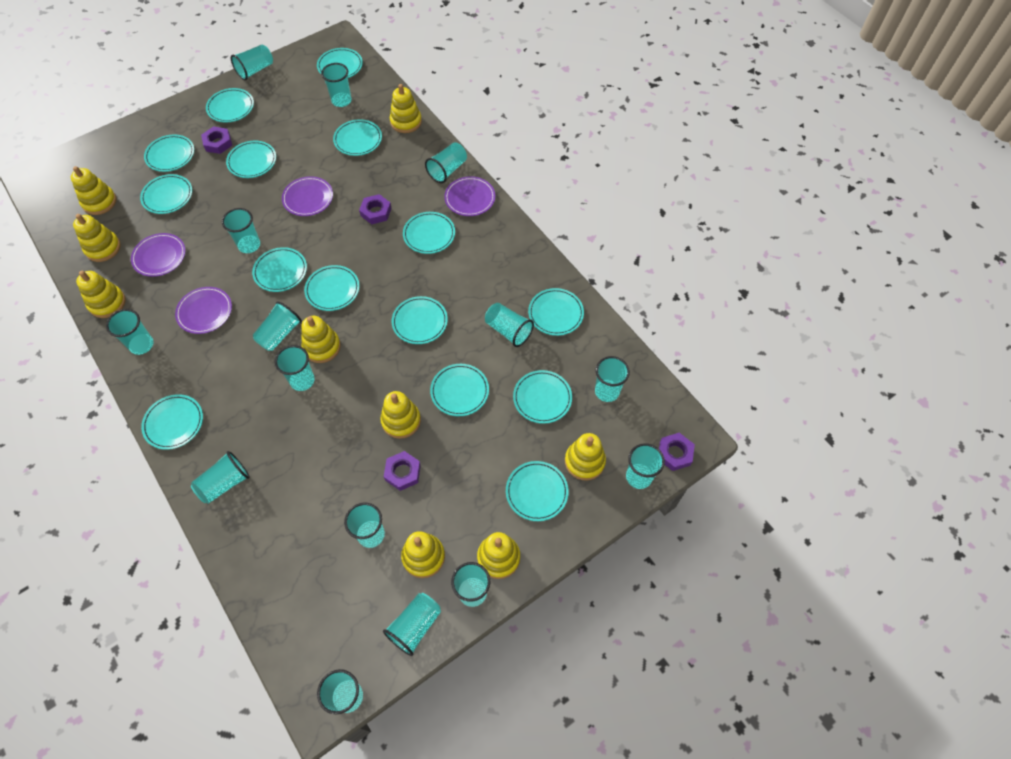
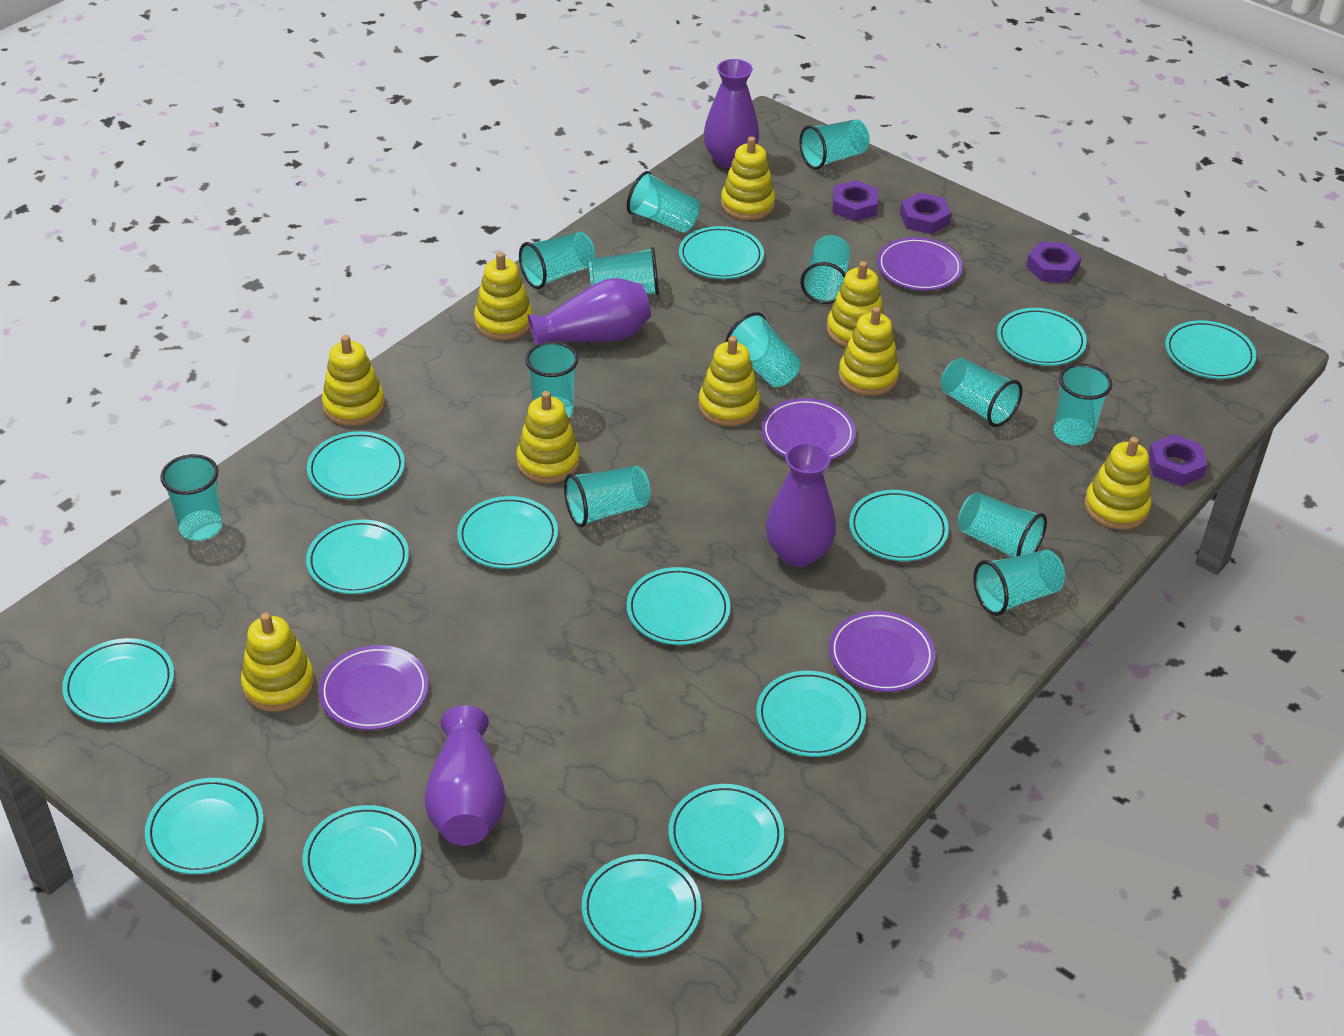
purple vase: none = 0 -> [424,705,506,846] [528,278,651,345] [703,59,759,168] [766,442,836,567] = 4
turquoise cup: [106,309,153,355] [191,451,250,504] [222,208,260,253] [231,44,273,80] [253,301,302,351] [275,345,315,391] [317,669,363,714] [321,63,351,107] [344,503,385,548] [383,593,441,656] [425,142,467,183] [451,562,490,607] [485,303,534,347] [595,356,630,402] [626,443,665,489] = 15 -> [160,454,223,541] [519,231,595,289] [525,341,579,418] [564,465,651,528] [589,247,659,295] [627,171,700,233] [726,312,801,387] [799,119,870,170] [800,235,850,304] [941,358,1023,427] [958,492,1047,557] [973,549,1065,616] [1054,363,1112,445] = 13
turquoise plate: [140,174,192,214] [141,394,203,450] [144,135,194,172] [206,88,254,122] [226,141,276,178] [252,247,307,292] [304,265,359,311] [317,48,363,78] [333,119,382,156] [392,296,448,344] [403,212,455,254] [430,364,489,416] [506,461,569,521] [513,370,572,424] [528,288,584,336] = 15 -> [62,638,174,723] [145,778,263,874] [303,805,421,904] [306,519,409,594] [307,431,405,499] [457,496,558,569] [582,854,701,957] [627,567,731,645] [669,784,784,880] [679,226,764,279] [756,671,866,757] [849,490,949,561] [997,308,1087,366] [1165,320,1256,379] = 14

